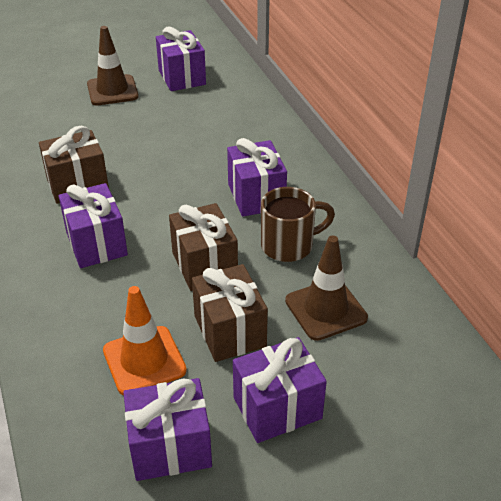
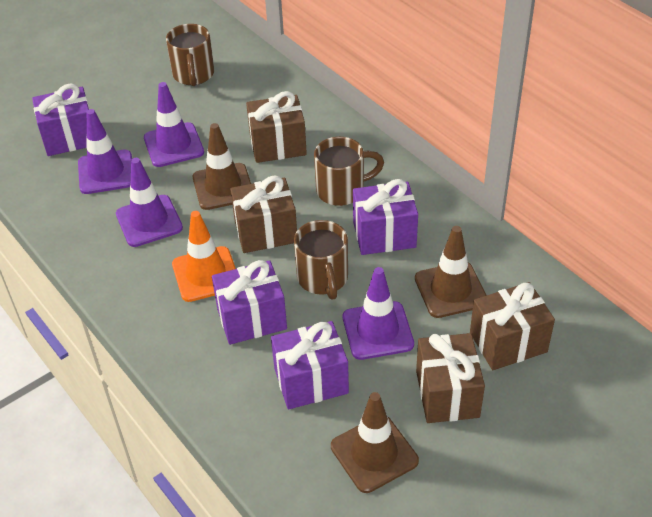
brown gift: [39,125,109,204] [169,203,238,291] [192,264,268,362] = 3 -> [230,176,297,253] [246,91,307,163] [416,333,485,423] [470,282,555,370] = 4
brown mug: [261,187,335,262] = 1 -> [166,24,214,86] [294,220,348,300] [314,137,384,206] = 3
brown traffic cone: [87,26,139,105] [285,236,368,341] = 2 -> [193,123,251,210] [331,392,419,493] [415,226,487,318] = 3
purple gift: [59,183,128,268] [123,378,212,481] [156,27,206,91] [227,138,287,217] [233,337,327,443] = 5 -> [32,84,89,156] [212,260,287,345] [271,321,349,409] [353,179,418,255] = 4
purple traffic cone: none = 0 -> [78,109,132,194] [116,158,183,247] [144,82,204,167] [343,267,414,360] = 4

